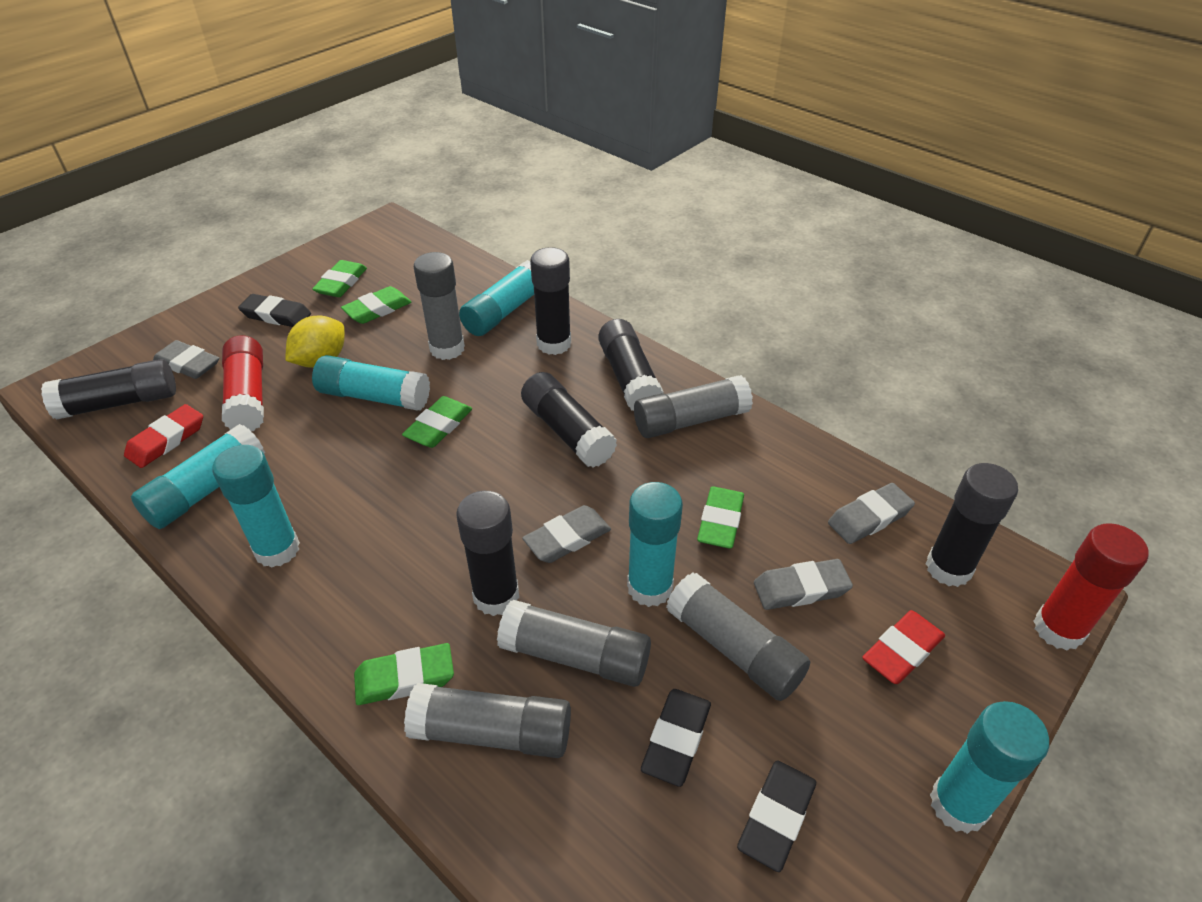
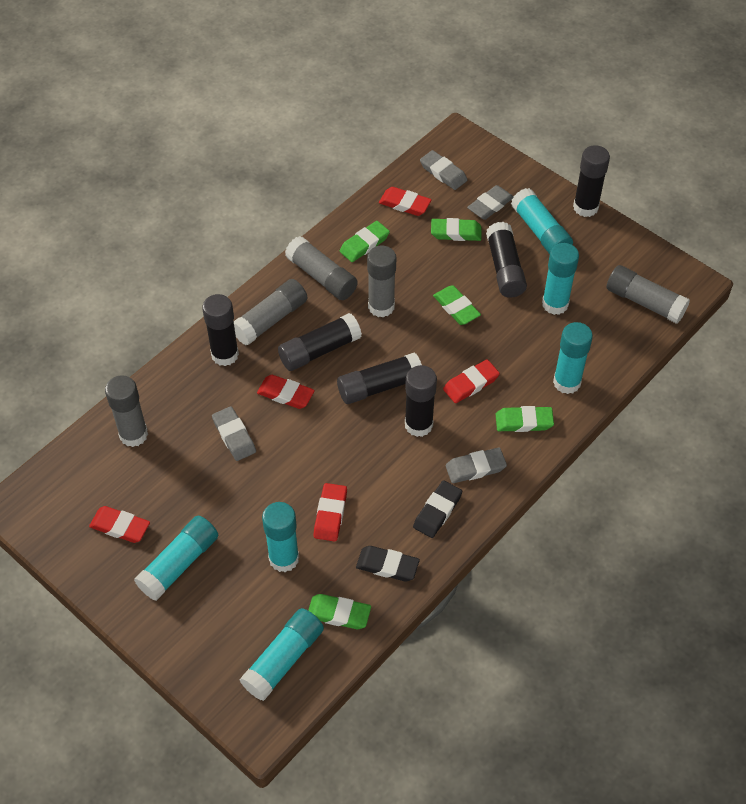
black eraser: [238,294,311,327] [641,689,711,787] [737,760,816,872] = 3 -> [356,546,420,581] [413,480,462,538] = 2
red eraser: [124,404,203,468] [862,610,945,684] = 2 -> [89,506,150,543] [257,375,315,409] [313,483,347,542] [379,187,431,216] [443,359,500,403] = 5
red glue stick: [222,335,264,431] [1033,523,1148,650] = 2 -> none = 0
yellow lemon: [285,316,345,368] = 1 -> none = 0

